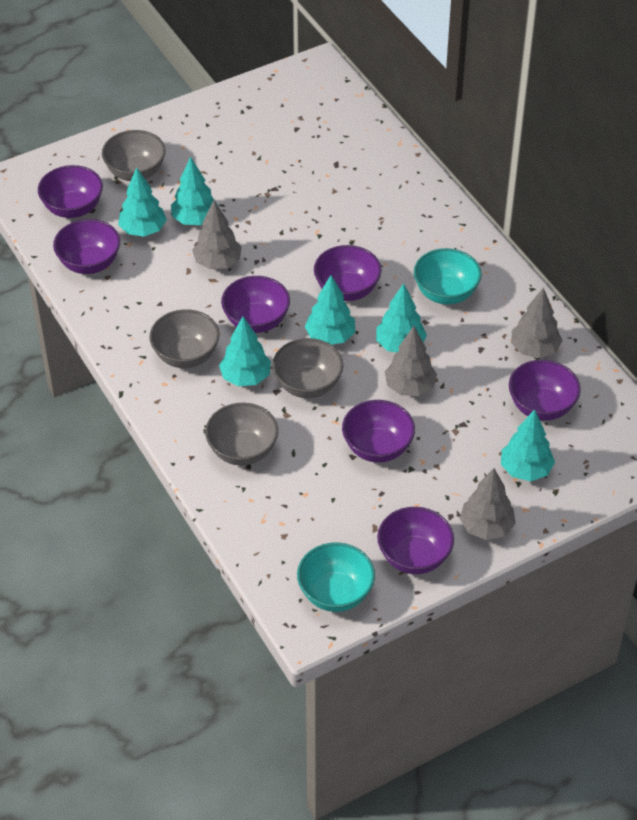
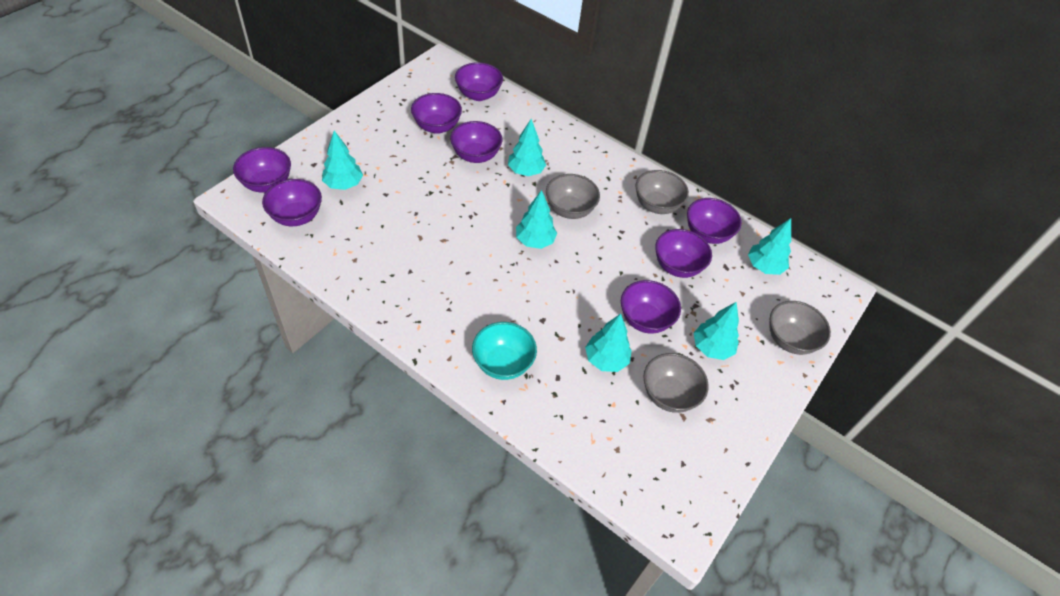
grey tree: [192,201,241,269] [385,326,437,396] [460,468,516,540] [511,287,562,358] = 4 -> none = 0
purple bowl: [38,165,103,218] [53,219,120,274] [221,276,290,333] [314,245,382,301] [342,400,415,463] [377,507,454,574] [509,360,581,421] = 7 -> [233,147,291,192] [262,179,322,226] [411,93,462,134] [450,121,502,163] [455,62,503,101] [621,280,681,334] [655,229,712,278] [687,198,742,244] = 8
turquoise bowl: [297,542,375,612] [414,248,482,304] = 2 -> [472,322,537,380] = 1

